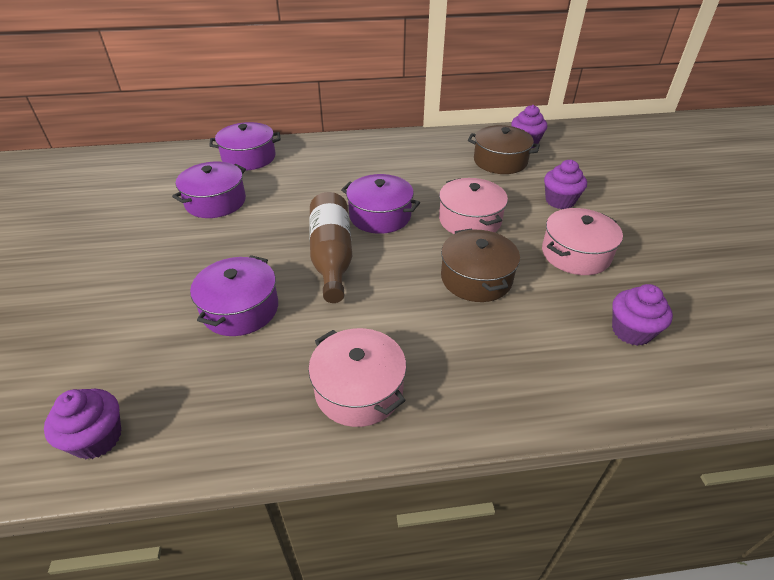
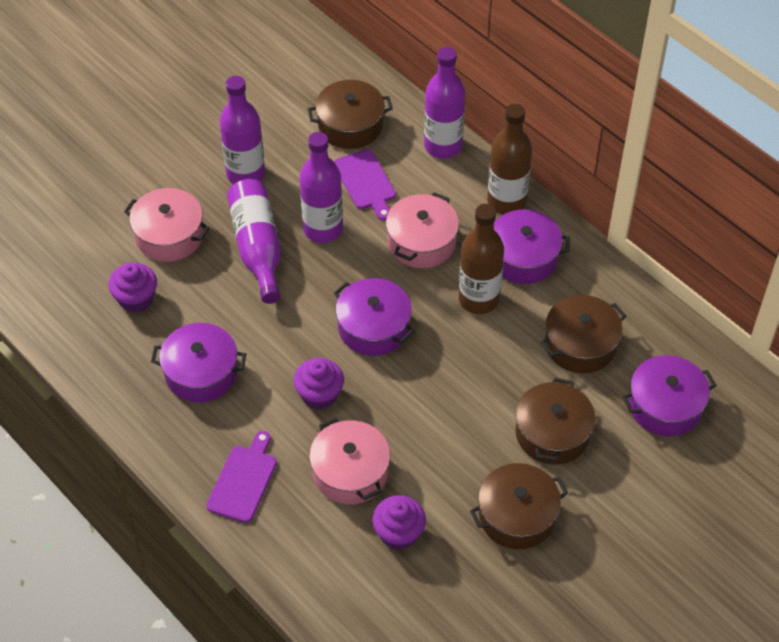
brown bottle: [309,192,352,303] = 1 -> [458,204,504,314] [487,104,532,215] = 2
brown pot: [441,228,520,302] [468,125,540,174] = 2 -> [308,80,393,149] [470,463,568,549] [515,378,595,465] [540,295,626,373] = 4
purple bottle: none = 0 -> [220,76,265,184] [227,179,281,304] [300,132,343,243] [424,47,465,159] = 4
purple cupcake: [44,389,121,459] [511,105,547,149] [544,160,587,209] [612,284,673,346] = 4 -> [108,263,157,313] [294,358,344,410] [372,495,426,550] = 3
purple cutting board: none = 0 -> [206,431,277,523] [334,149,396,221] = 2

